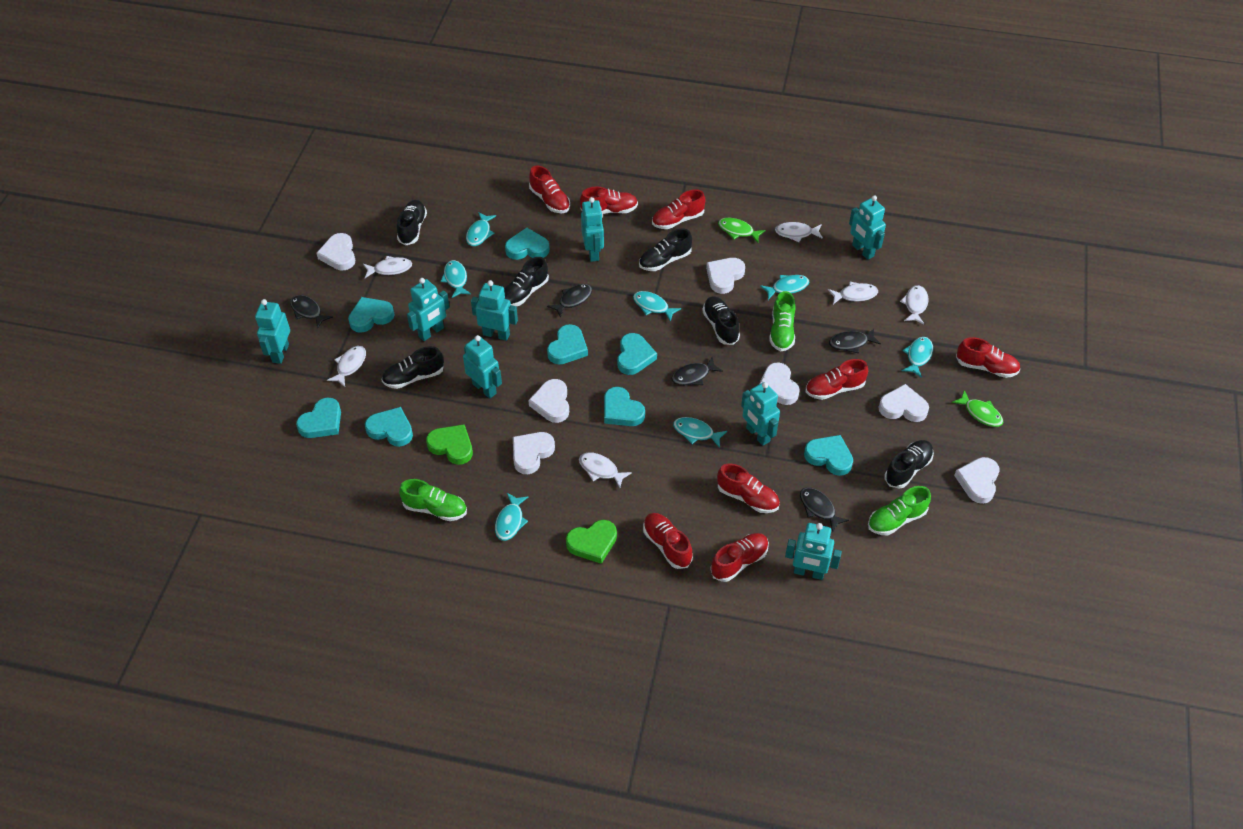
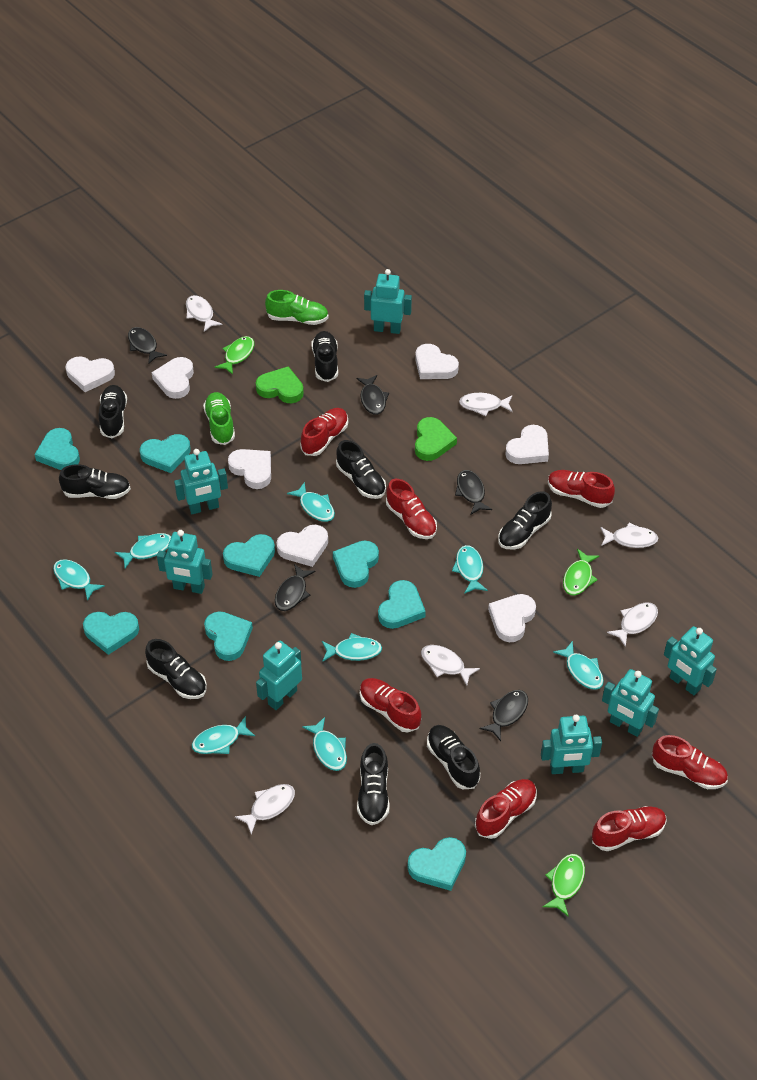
black shoe: [382,346,444,389] [397,200,427,245] [504,257,549,306] [639,229,692,271] [702,296,740,345] [885,440,934,489] = 6 -> [59,464,131,499] [99,385,127,438] [145,639,207,699] [311,331,338,382] [336,440,386,499] [357,743,390,825] [427,725,480,789] [498,491,552,550] = 8
green fish: [718,218,766,243] [952,390,1003,427] = 2 -> [215,336,254,375] [543,854,585,917] [563,549,599,596] = 3
green shoe: [399,479,467,521] [769,291,795,351] [868,486,931,536] = 3 -> [203,392,235,445] [265,290,329,325] = 2
red shoe: [529,166,570,213] [580,187,638,214] [643,513,693,569] [652,189,706,229] [710,533,769,582] [717,463,780,513] [806,359,868,400] [956,337,1020,378] = 8 -> [300,408,348,456] [360,678,421,732] [386,479,437,539] [475,779,537,839] [548,470,615,508] [592,806,667,851] [652,735,728,789] = 7
turquoise fish: [441,260,471,298] [466,212,496,246] [495,493,528,541] [633,291,681,322] [673,417,727,448] [760,275,809,300] [902,337,933,378] = 7 -> [53,559,105,601] [115,533,171,568] [192,716,255,754] [287,482,335,522] [302,717,347,771] [322,633,382,661] [452,545,488,594] [553,641,604,690] = 8
turquoise robot: [255,299,290,364] [407,278,450,341] [463,335,502,399] [471,280,518,341] [581,197,604,262] [741,382,780,446] [785,523,842,580] [849,195,886,260] = 8 -> [157,530,213,594] [174,449,228,514] [256,641,302,710] [364,269,412,334] [541,715,602,774] [602,669,659,737] [664,626,717,695] = 7

